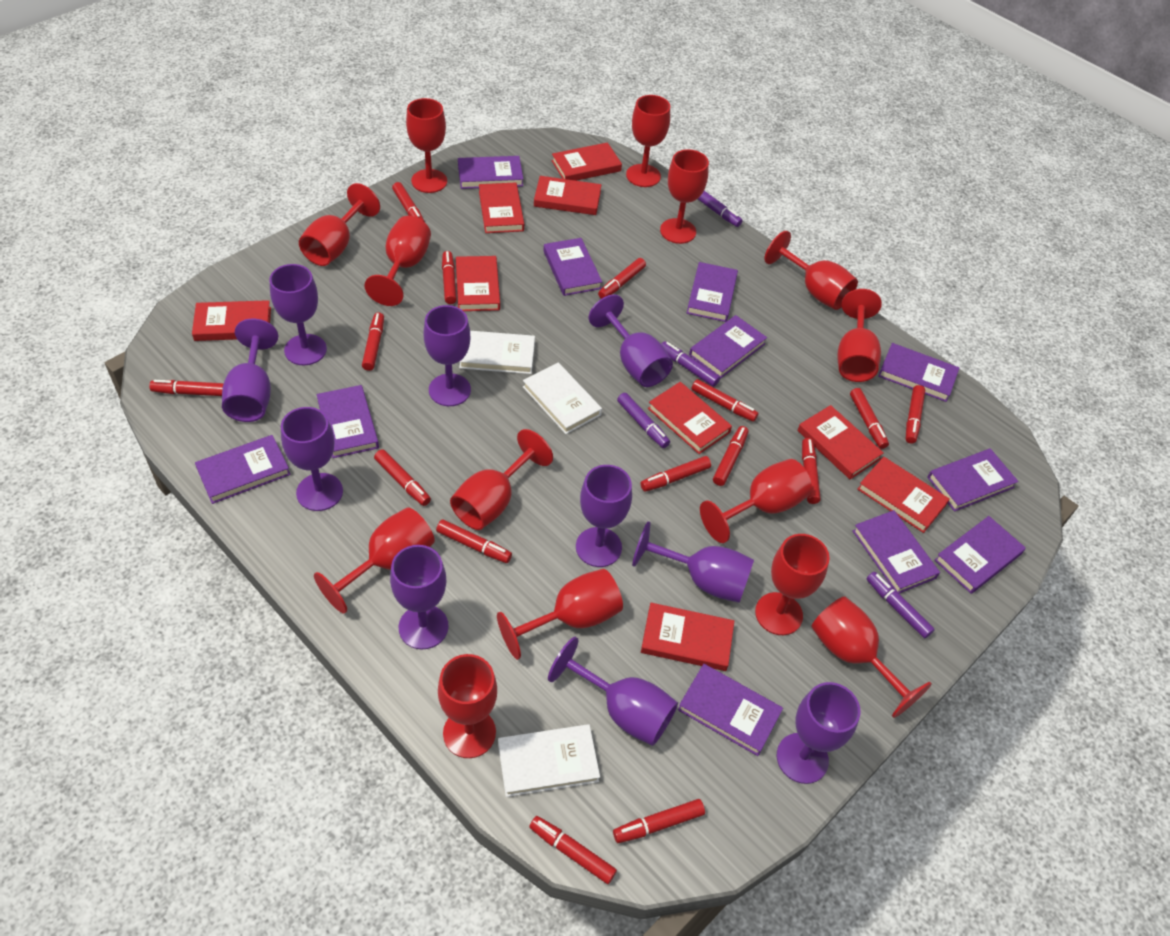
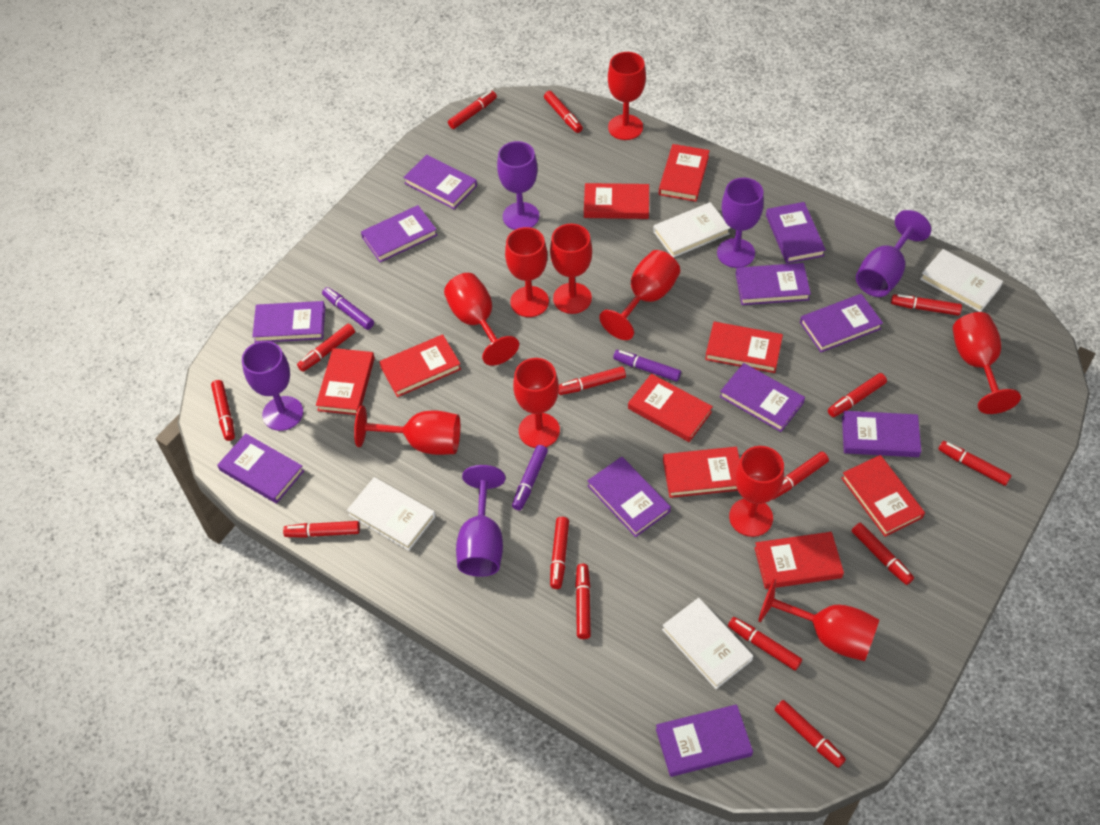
purple goblet: [222,319,278,422] [269,264,327,365] [281,407,343,511] [390,545,449,649] [424,305,471,406] [548,637,678,746] [576,465,632,567] [588,295,673,387] [632,521,754,603] [777,682,861,784] = 10 -> [242,341,303,431] [456,465,505,577] [497,141,539,230] [717,178,764,268] [856,210,931,297] = 5
purple marker: [617,393,670,448] [662,341,720,387] [698,191,743,227] [867,572,935,638] = 4 -> [322,287,374,330] [512,445,548,510] [613,350,681,382] = 3
red goblet: [299,183,380,266] [314,507,435,614] [364,216,431,306] [406,98,447,193] [438,654,497,758] [450,429,553,530] [497,569,623,660] [626,95,670,187] [660,149,709,244] [700,459,812,543] [755,534,830,635] [764,231,858,310] [811,596,932,718] [837,289,882,382] = 14 -> [354,405,460,455] [444,273,519,366] [505,227,549,317] [513,358,560,448] [550,224,592,314] [599,250,680,340] [608,52,646,140] [729,446,784,537] [758,578,880,661] [953,312,1021,414] = 10
white book: [459,331,535,374] [498,724,600,797] [523,362,602,434] = 3 -> [347,477,436,551] [653,202,730,258] [662,598,753,689] [920,249,1003,312] = 4

